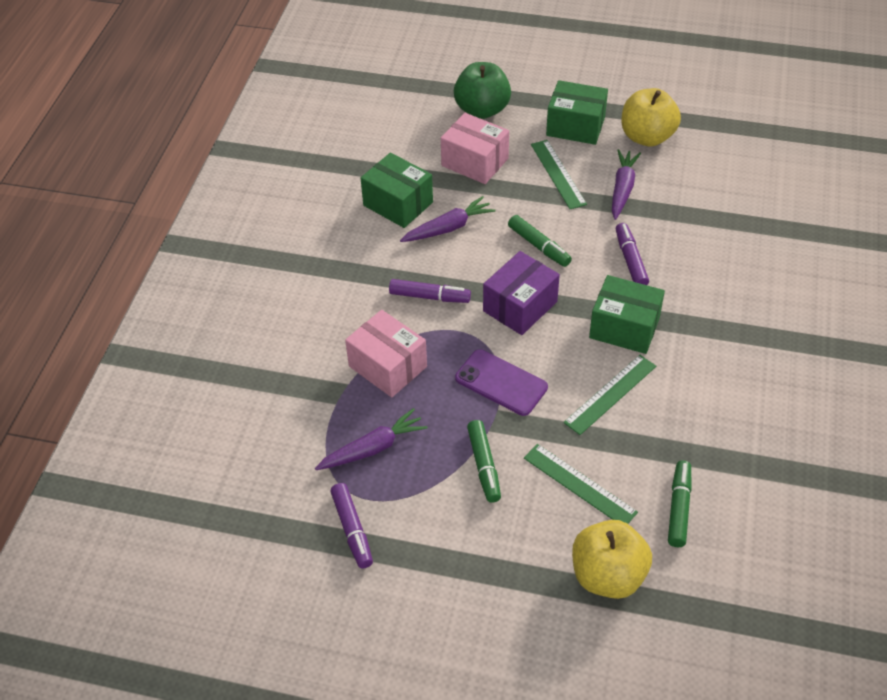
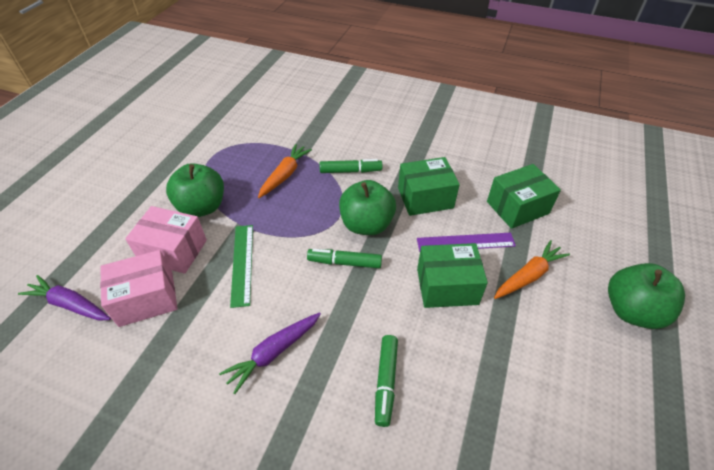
green apple: [454,62,511,119] = 1 -> [166,163,224,217] [339,180,396,235] [608,263,685,329] = 3
green ruler: [524,444,638,524] [531,140,587,209] [564,355,656,435] = 3 -> [230,225,253,308] = 1
orange carrot: none = 0 -> [258,144,312,198] [494,240,570,299] = 2
purple box: [483,251,560,335] = 1 -> none = 0
purple carrot: [315,408,427,470] [400,196,496,242] [612,149,641,220] = 3 -> [18,275,111,320] [219,312,321,394] = 2
purple marker: [330,483,373,569] [389,279,471,303] [616,223,649,285] = 3 -> none = 0
purple phone: [455,349,548,416] = 1 -> none = 0
purple ruler: none = 0 -> [417,233,516,252] = 1
yellow apple: [572,520,652,599] [621,88,681,147] = 2 -> none = 0

